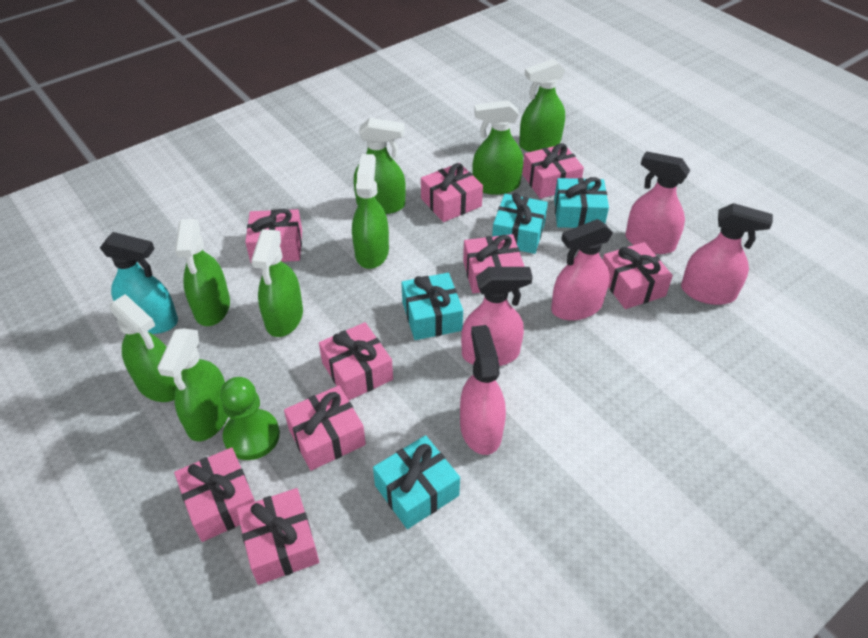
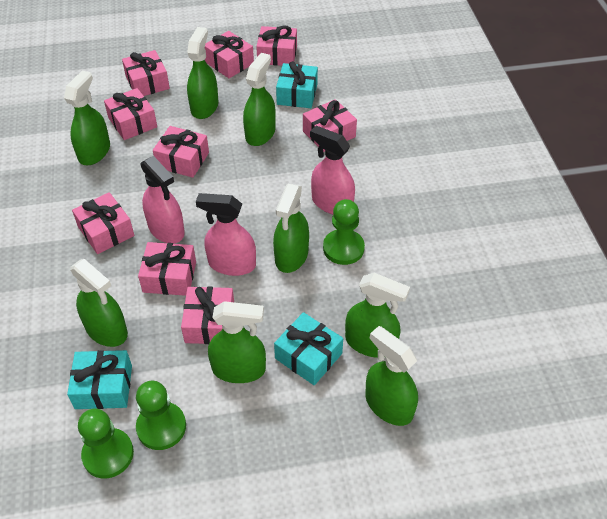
green pawn: [220,377,280,460] = 1 -> [78,409,134,478] [136,381,186,450] [323,199,365,265] = 3
pink spray bottle: [460,325,506,455] [461,267,533,366] [551,219,613,321] [625,151,690,254] [681,203,773,305] = 5 -> [140,156,185,243] [196,193,256,276] [310,126,355,215] = 3
turquoise gift: [373,435,460,529] [401,273,463,340] [492,193,548,254] [554,177,609,228] = 4 -> [67,350,132,409] [274,312,343,385] [276,61,318,108] = 3
turquoise spray bottle: [100,232,178,334] = 1 -> none = 0

